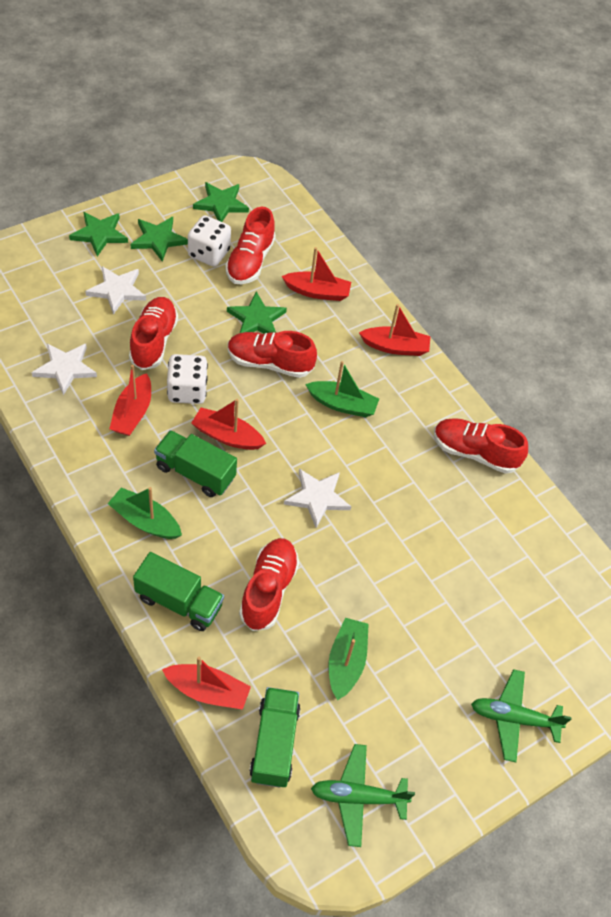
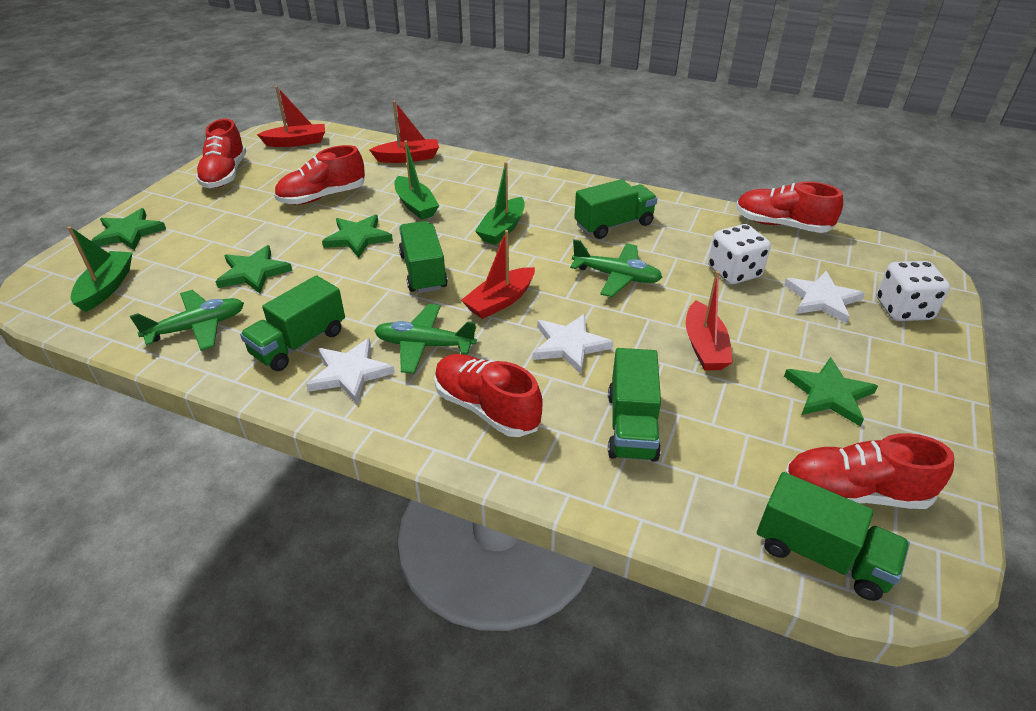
green plane: [311,744,415,847] [471,669,572,762] = 2 -> [130,290,244,351] [374,304,477,374] [570,239,662,297] = 3
green truck: [133,552,224,631] [154,430,237,497] [249,687,300,788] = 3 -> [240,275,345,371] [399,221,448,293] [574,179,658,239] [608,348,661,462] [757,472,910,601] = 5
red boat: [109,365,151,436] [162,657,251,710] [191,399,266,450] [282,247,351,301] [359,304,431,356] = 5 -> [257,86,325,147] [370,101,439,163] [461,230,535,319] [686,271,733,371] = 4

